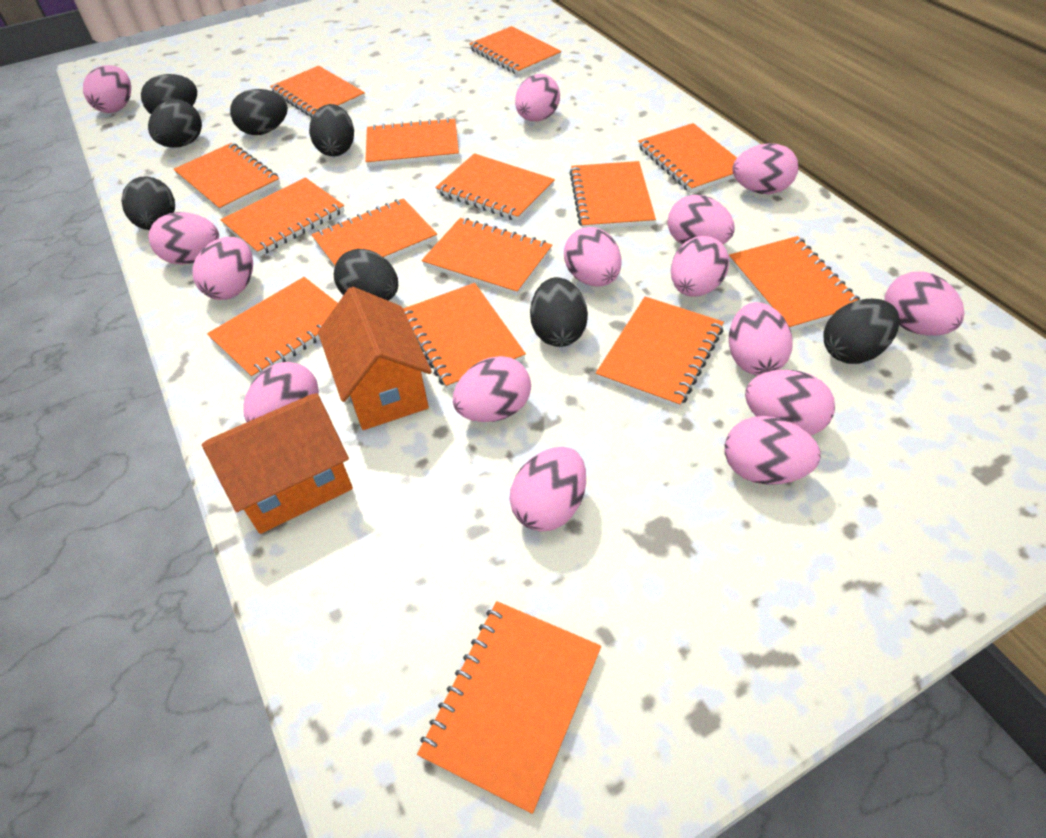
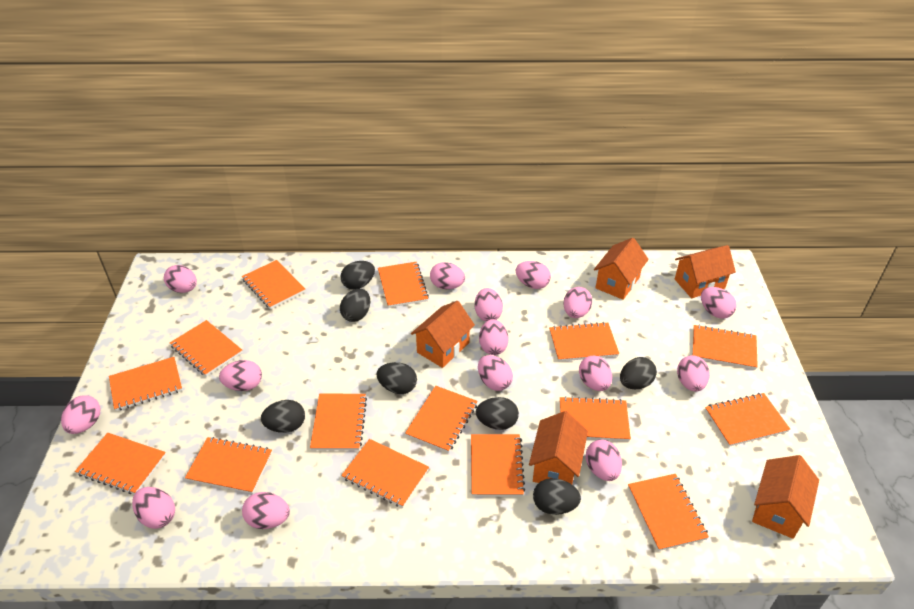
black egg: [121,176,175,230] [141,74,197,114] [148,100,202,148] [230,89,288,135] [309,104,354,156] [334,249,398,301] [530,277,588,347] [823,299,900,364] = 8 -> [261,400,305,433] [340,289,370,322] [341,261,375,290] [376,362,417,394] [476,397,519,430] [533,478,581,515] [620,357,657,389] = 7
orange house: [202,393,353,534] [318,287,432,430] = 2 -> [411,301,475,368] [529,411,588,484] [594,238,649,300] [675,245,736,298] [752,455,819,539] = 5

